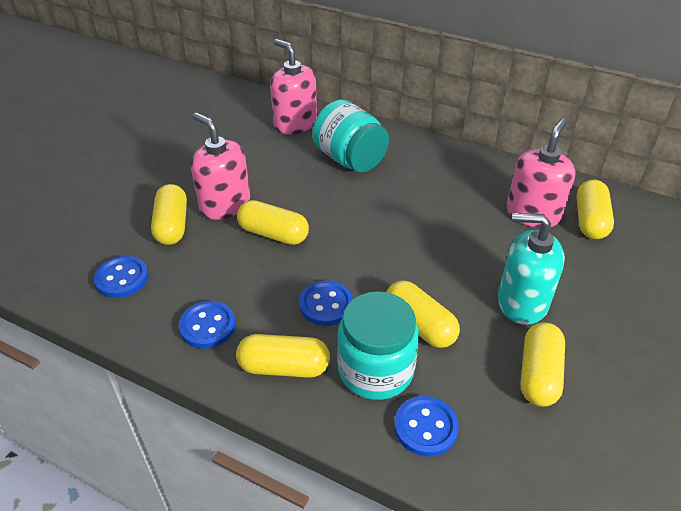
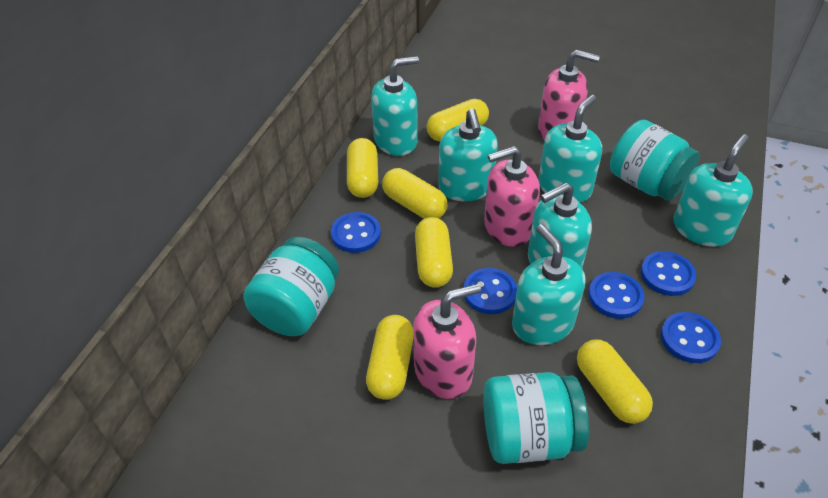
blue button: [94,256,149,298] [179,301,236,349] [299,280,353,326] [394,396,459,457] = 4 -> [331,212,381,253] [464,268,517,314] [588,272,645,319] [641,251,696,296] [661,312,721,363] = 5
turquoise jar: [312,99,389,172] [337,291,419,400] = 2 -> [243,237,339,336] [483,372,589,464] [610,120,700,201] = 3
turquoise soap dispenser: [498,213,565,325] = 1 -> [371,56,419,156] [438,108,498,202] [512,224,585,345] [528,182,592,268] [538,95,602,203] [674,134,753,247] = 6

